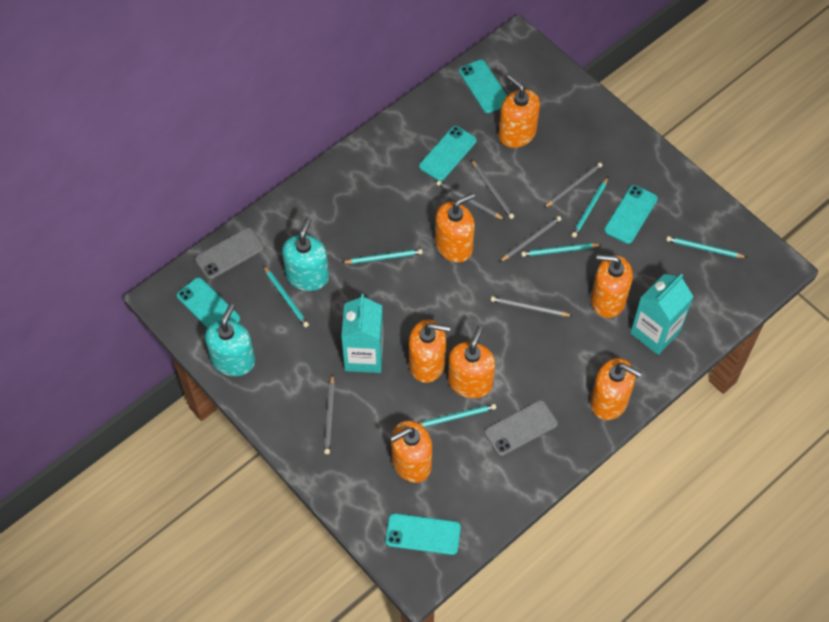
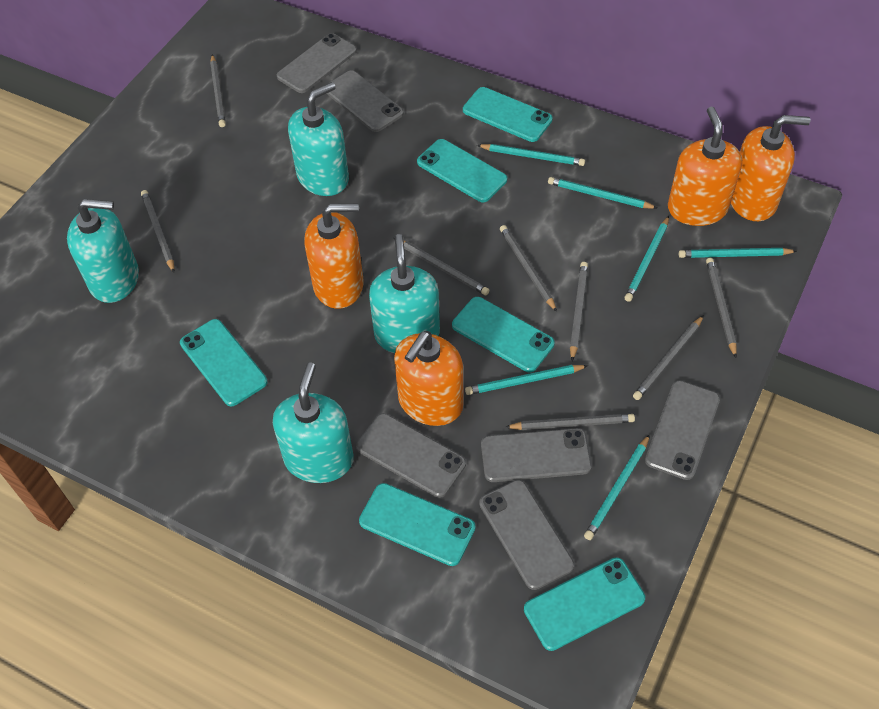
grey pencil: [324,374,335,454] [437,180,505,220] [471,159,514,219] [491,296,572,316] [500,216,561,262] [544,162,602,208] = 6 -> [141,190,174,272] [210,54,226,127] [394,238,489,295] [500,225,557,312] [506,414,635,430] [570,262,588,361] [633,315,704,400] [706,258,737,358] = 8
grey phone: [195,228,264,279] [485,400,558,456] = 2 -> [277,33,357,93] [327,70,404,132] [356,413,466,498] [479,480,574,590] [481,428,592,482] [645,381,720,480] = 6
orange soap dispenser: [390,421,432,483] [409,320,450,383] [435,193,475,263] [448,326,495,398] [499,75,540,148] [590,358,642,420] [591,254,633,318] = 7 -> [304,203,363,309] [394,331,463,426] [668,107,742,226] [731,115,811,221] = 4
turquoise carton: [341,294,384,373] [630,274,694,355] = 2 -> none = 0
turquoise phone: [177,277,240,328] [385,513,461,555] [419,126,477,181] [459,59,507,113] [604,185,658,244] = 5 -> [180,319,267,406] [359,483,476,566] [417,139,507,202] [452,297,555,372] [463,87,553,142] [524,558,645,651] = 6
turquoise soap dispenser: [205,304,255,376] [282,217,329,291] = 2 -> [67,199,139,303] [273,362,354,483] [288,82,349,196] [369,234,440,353] = 4

